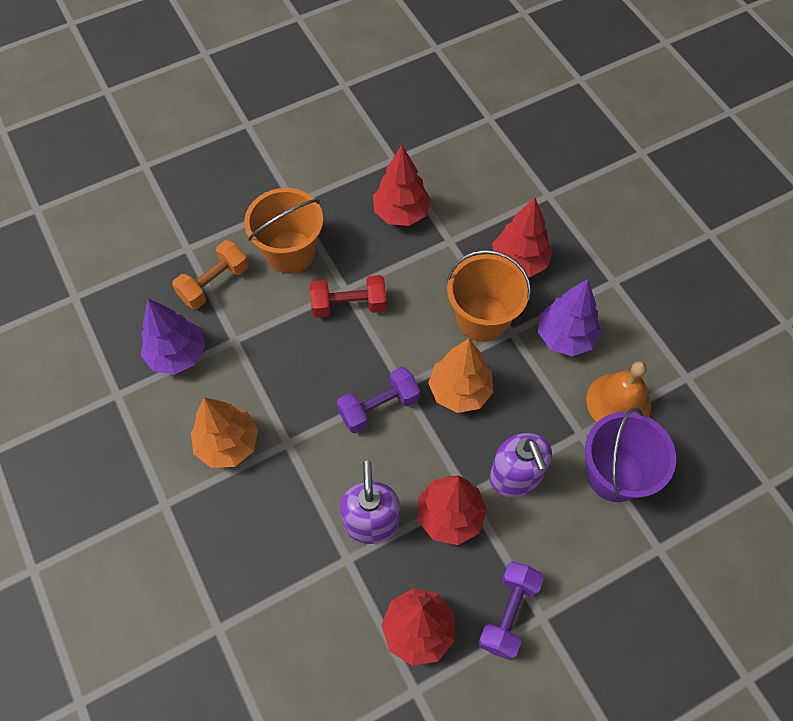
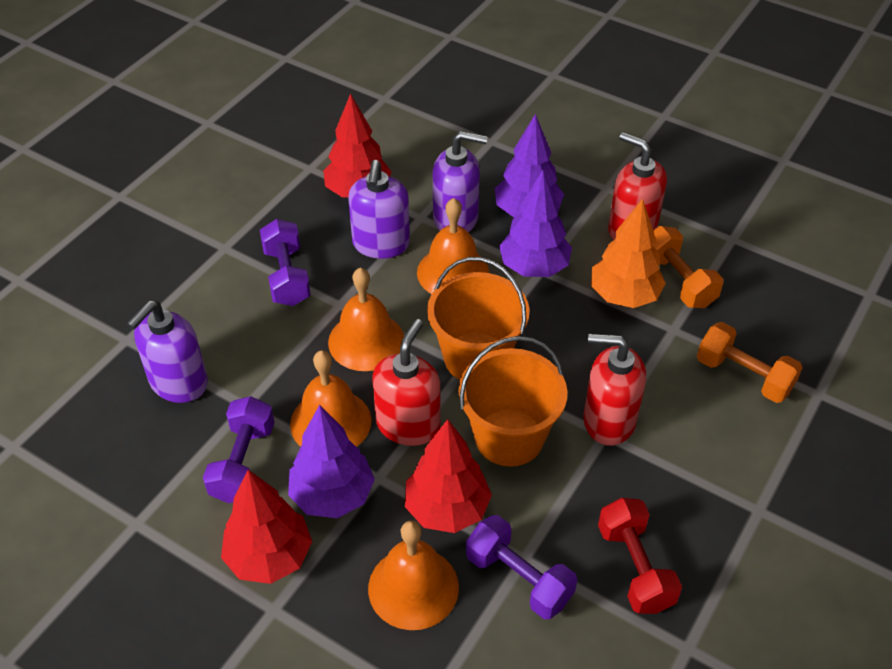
orange bell: [586,361,651,422] = 1 -> [290,350,372,447] [328,268,404,371] [368,521,459,630] [417,198,489,294] = 4
orange dumbbell: [172,240,249,309] = 1 -> [653,226,723,308] [697,322,803,403] = 2
orange tree: [191,397,258,468] [428,339,493,413] = 2 -> [591,199,666,308] = 1
purple bucket: [585,407,676,502] = 1 -> none = 0
purple dumbbell: [337,367,420,433] [478,561,544,660] = 2 -> [203,396,275,503] [260,219,311,306] [466,515,577,619] = 3
purple soap dispenser: [340,461,400,544] [490,433,552,497] = 2 -> [127,301,208,403] [348,160,410,259] [433,131,488,232] = 3
purple tree: [141,299,205,375] [538,279,601,356] = 2 -> [288,405,375,518] [495,114,564,218] [499,171,572,277] = 3
red soap dispenser: none = 0 -> [373,319,441,446] [583,334,646,446] [608,132,667,240] = 3
red tree: [373,145,431,226] [381,588,455,666] [418,475,487,545] [492,198,553,277] = 4 -> [221,470,312,584] [323,94,391,198] [405,419,492,533] = 3

